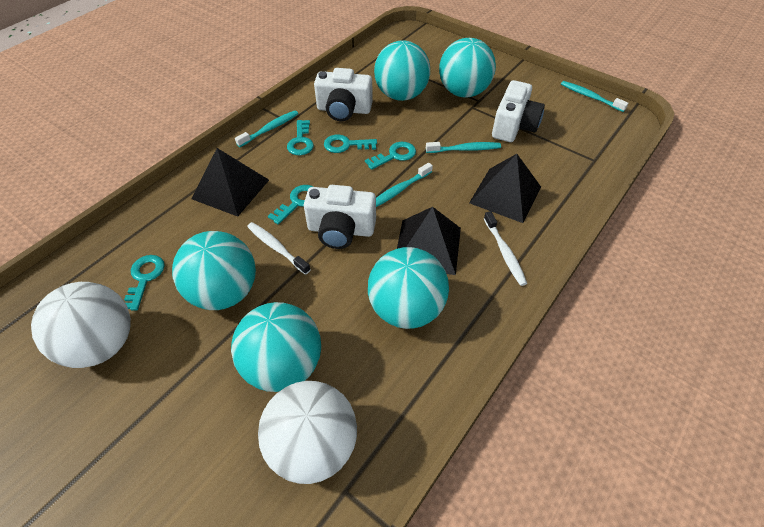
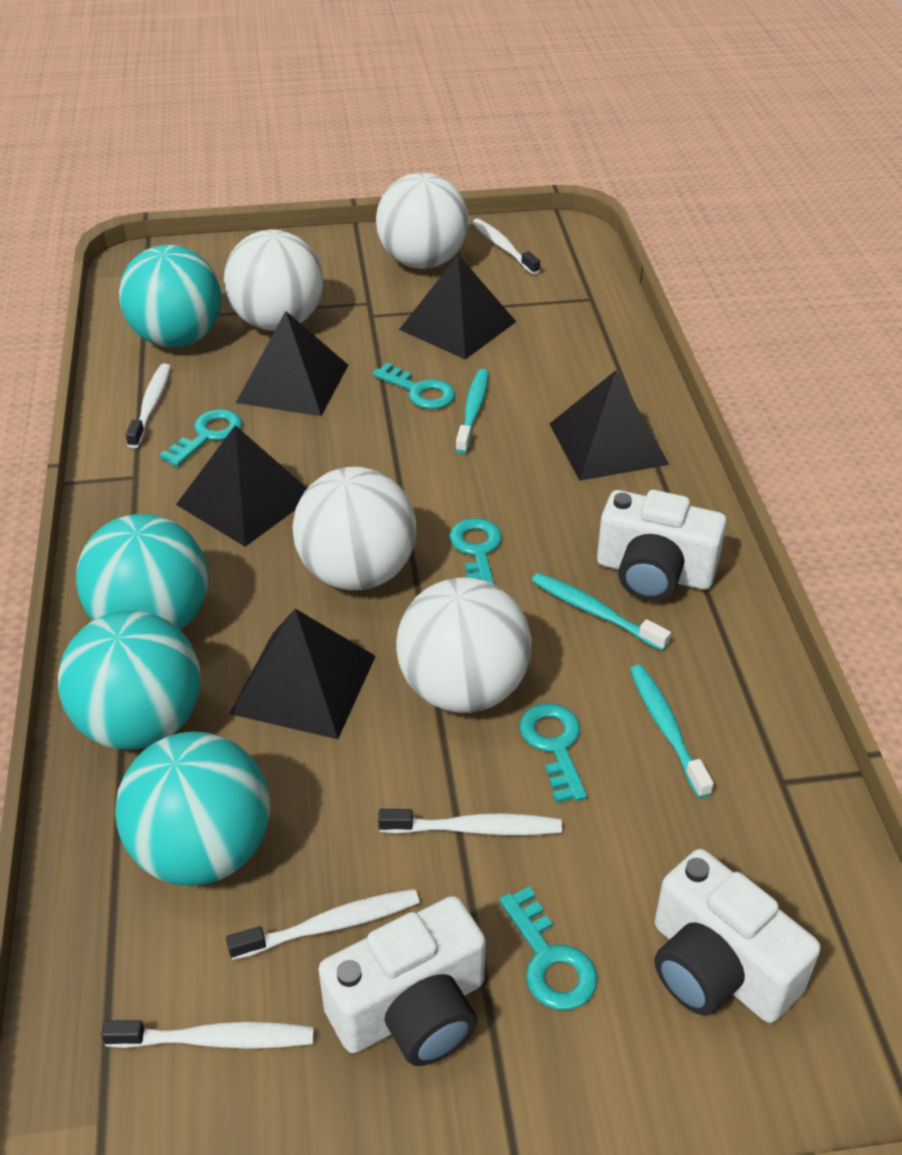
black pyramid: [191,148,269,217] [397,207,461,275] [469,154,541,223] = 3 -> [176,425,307,547] [229,609,376,739] [236,311,348,416] [399,255,516,360] [550,370,670,481] = 5
turquoise ball: [172,231,256,310] [231,302,321,392] [368,247,449,329] [374,40,430,101] [439,38,496,98] = 5 -> [58,610,201,750] [76,514,208,630] [115,731,270,886] [119,245,221,347] = 4
turquoise toothbrush: [235,110,298,147] [376,163,433,207] [426,142,501,153] [561,81,629,112] = 4 -> [456,369,489,454] [532,573,671,651] [630,665,714,798] = 3
white ball: [31,282,131,368] [258,381,357,484] = 2 -> [224,230,323,331] [292,467,416,590] [376,173,469,269] [396,577,532,713] = 4
white toothbrush: [247,222,311,275] [484,211,527,286] = 2 -> [101,1020,314,1048] [126,363,171,448] [226,889,419,960] [378,809,562,835] [472,219,540,275] = 5

